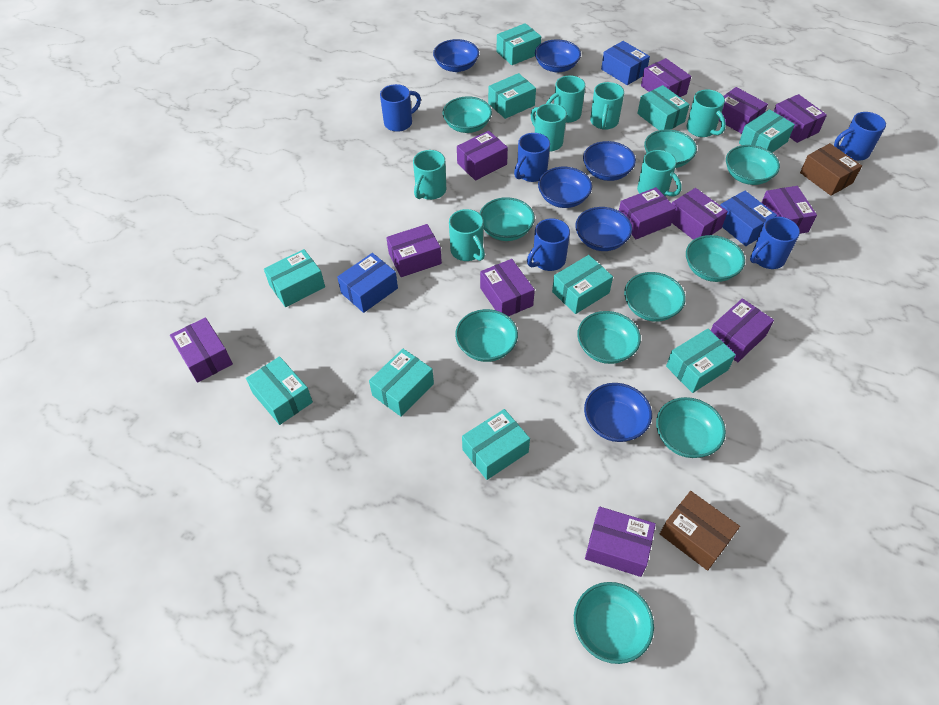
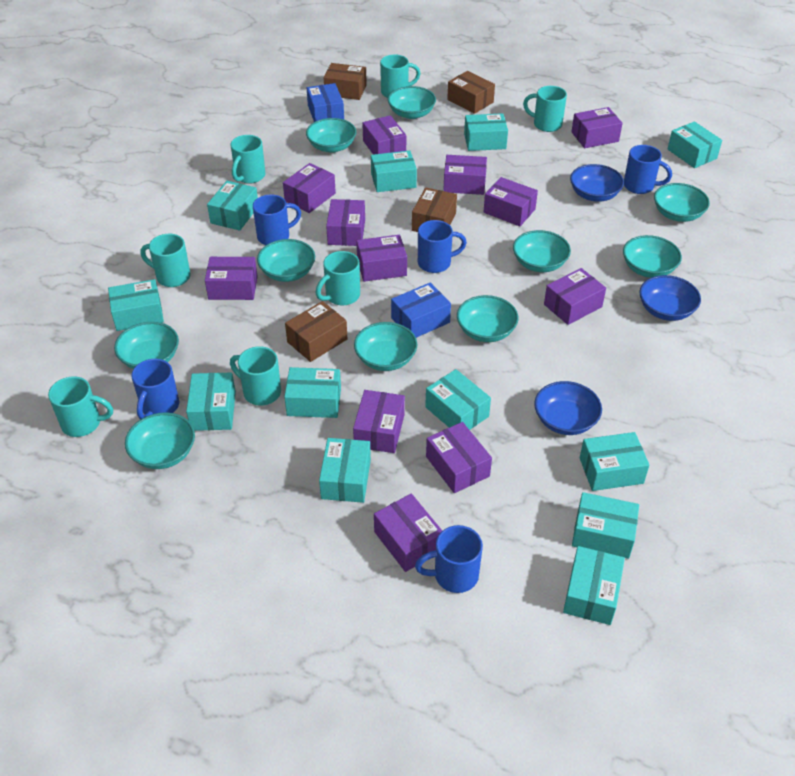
blue bowl: [433,39,479,72] [535,39,581,73] [538,167,592,208] [575,207,632,251] [583,141,636,181] [584,383,652,442] = 6 -> [534,381,602,435] [570,164,624,202] [639,275,701,321] = 3
blue box: [337,253,398,313] [601,41,650,85] [720,191,777,246] = 3 -> [307,83,344,122] [391,282,451,338] = 2
brown box: [660,491,740,571] [800,143,862,196] = 2 -> [285,301,347,362] [324,63,367,100] [412,187,457,232] [447,71,495,114] = 4
turquoise box: [246,356,313,425] [264,249,325,307] [369,349,434,416] [462,409,530,480] [488,73,536,119] [496,23,541,65] [552,255,613,314] [637,85,690,130] [666,329,736,393] [739,109,795,153] = 10 -> [108,279,164,331] [186,372,236,431] [207,181,258,231] [284,367,341,418] [319,438,371,503] [371,151,417,192] [425,369,491,430] [464,113,508,151] [563,546,625,625] [572,492,639,559] [580,432,649,491] [668,121,722,168] = 12

